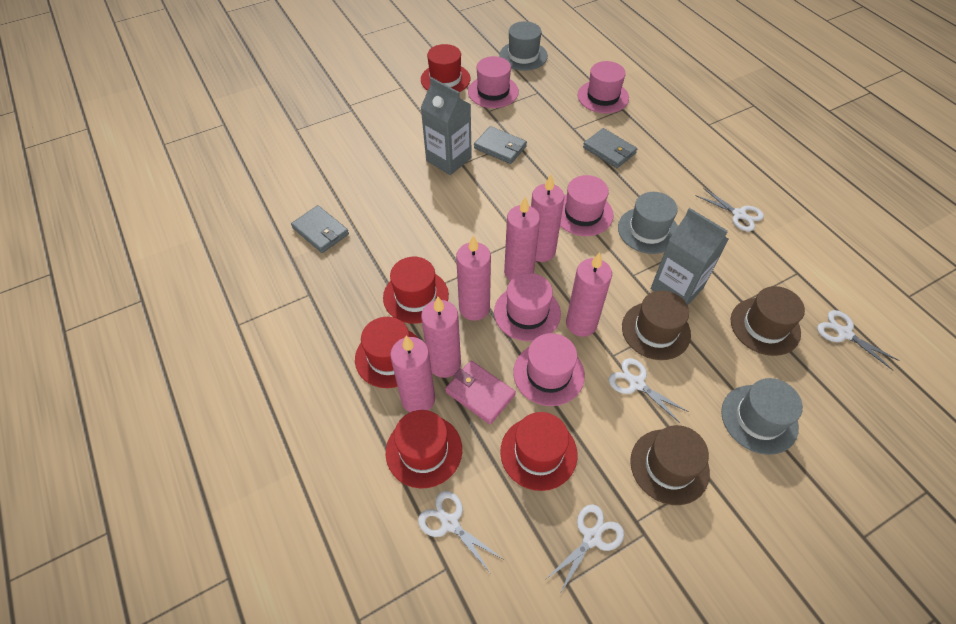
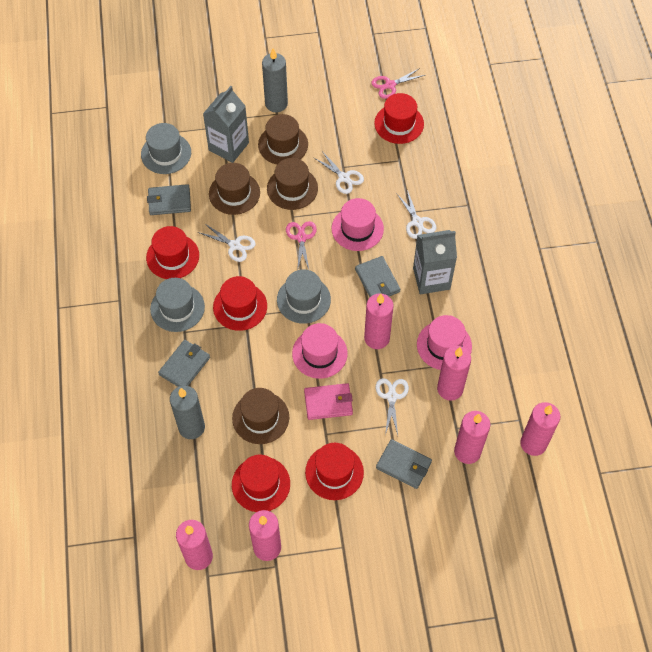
brown hat: [622,290,691,360] [630,425,710,505] [731,286,805,356] = 3 -> [209,163,260,215] [232,388,289,444] [258,114,308,164] [267,158,318,210] = 4
grey candle: none = 0 -> [170,386,205,439] [262,48,288,112] = 2
grey wallet: [291,205,349,253] [474,126,527,164] [583,128,637,168] = 3 -> [147,184,191,215] [158,340,210,387] [355,256,400,297] [376,439,432,489] = 4
pink hat: [468,56,519,108] [494,273,561,341] [513,333,585,406] [560,175,614,236] [578,61,629,113] = 5 -> [292,323,348,379] [332,198,384,251] [417,315,472,370] = 3
pink scissors: none = 0 -> [286,221,317,270] [371,68,425,99] = 2
white scissors: [418,491,503,574] [545,504,624,594] [609,358,689,423] [697,188,764,231] [817,310,900,370] = 5 -> [198,223,256,262] [313,151,364,194] [376,378,409,435] [396,190,436,239] = 4

